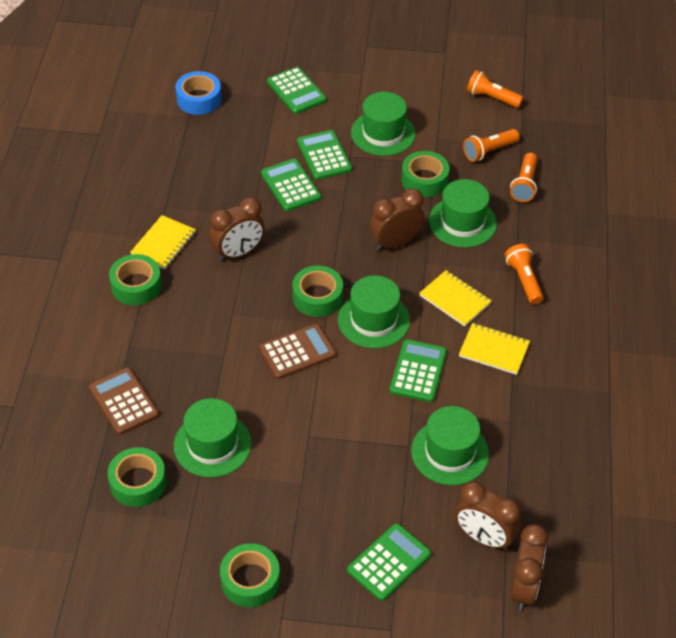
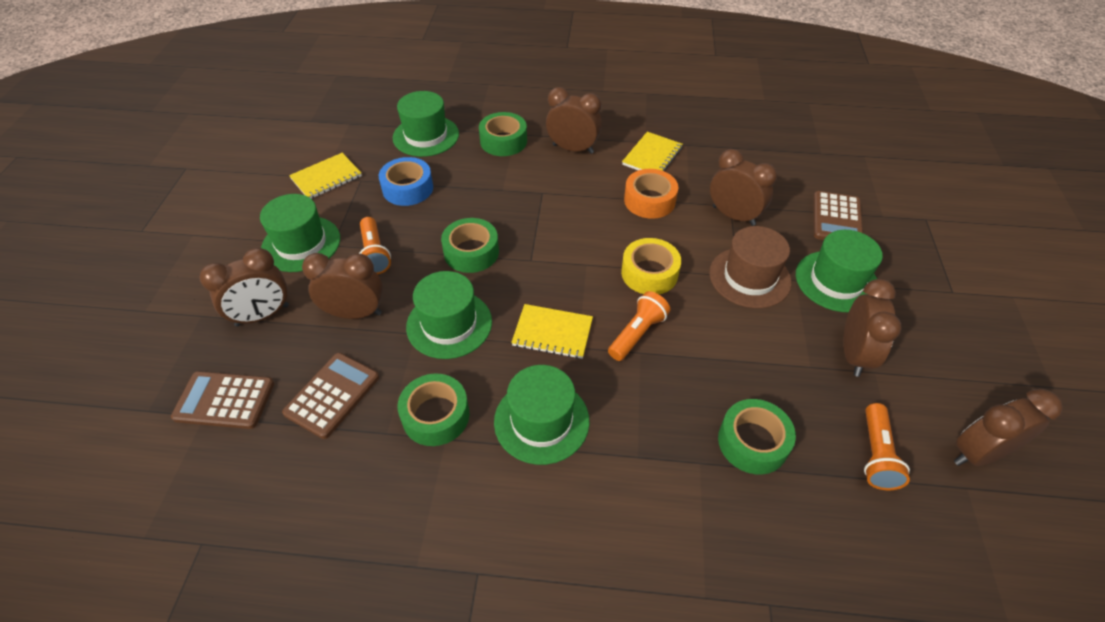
brown calculator: [89,367,159,435] [259,324,336,379] = 2 -> [171,371,274,429] [282,353,379,439] [813,191,863,240] = 3
brown clock: [209,197,265,262] [369,188,425,251] [455,481,521,550] [510,524,548,610] = 4 -> [200,248,289,326] [302,253,383,319] [546,87,602,154] [710,149,777,226] [843,279,902,377] [954,389,1063,466] = 6
brown hat: none = 0 -> [709,226,792,308] = 1
green calculator: [261,159,321,211] [267,67,327,114] [297,130,352,180] [347,523,431,601] [390,339,447,402] = 5 -> none = 0
green tape: [108,447,166,507] [109,254,162,305] [220,543,280,607] [292,265,343,317] [401,151,450,197] = 5 -> [398,374,470,446] [441,218,499,273] [479,112,527,156] [718,399,796,475] = 4
orange flashlight: [463,129,519,162] [467,70,524,108] [505,244,544,304] [510,153,538,202] = 4 -> [359,217,391,274] [608,291,670,361] [864,403,910,490] = 3
orange tape: none = 0 -> [624,169,678,219] = 1
yellow tape: none = 0 -> [621,238,681,294] = 1

